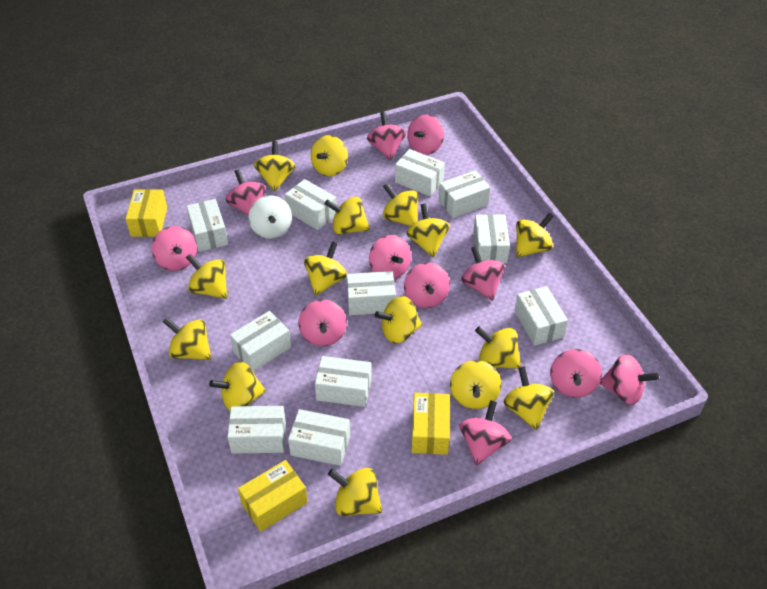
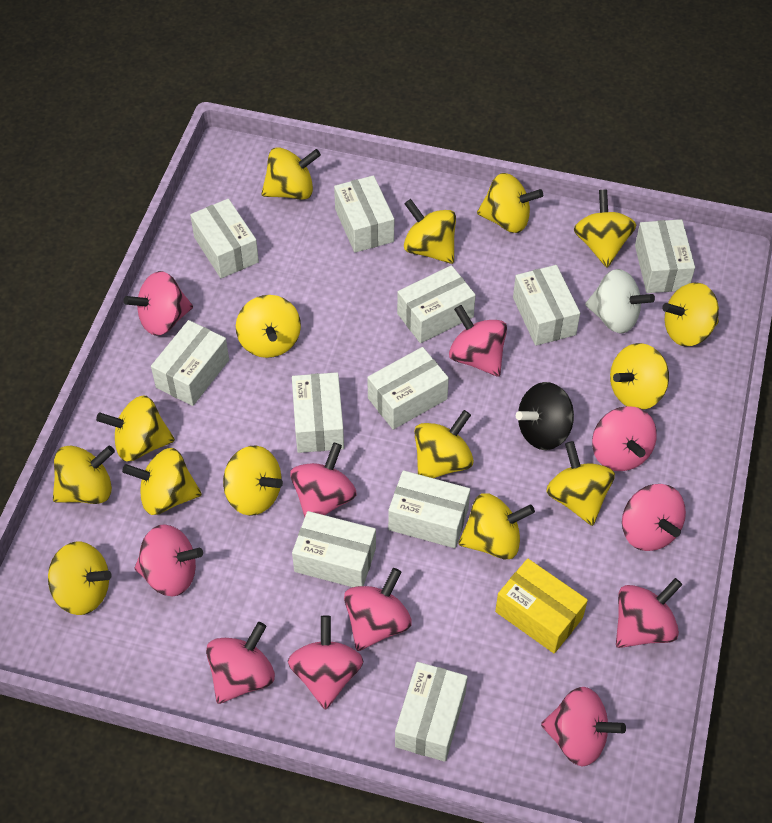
black spinning top: none = 0 -> [516,382,574,450] = 1
yellow box: [126,189,167,237] [238,460,308,532] [412,393,450,455] = 3 -> [495,559,588,653] = 1

